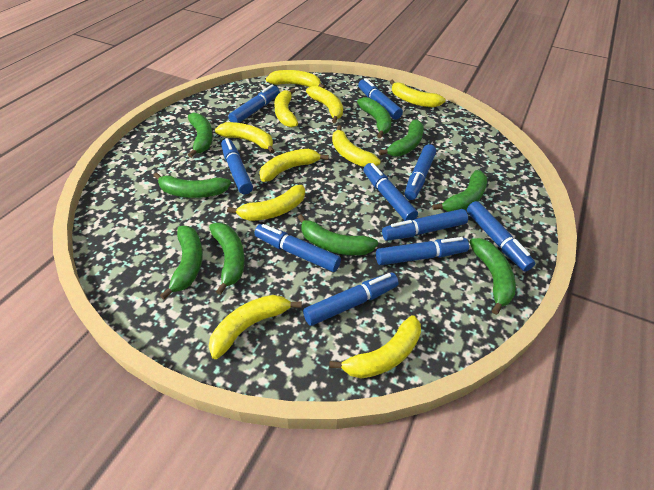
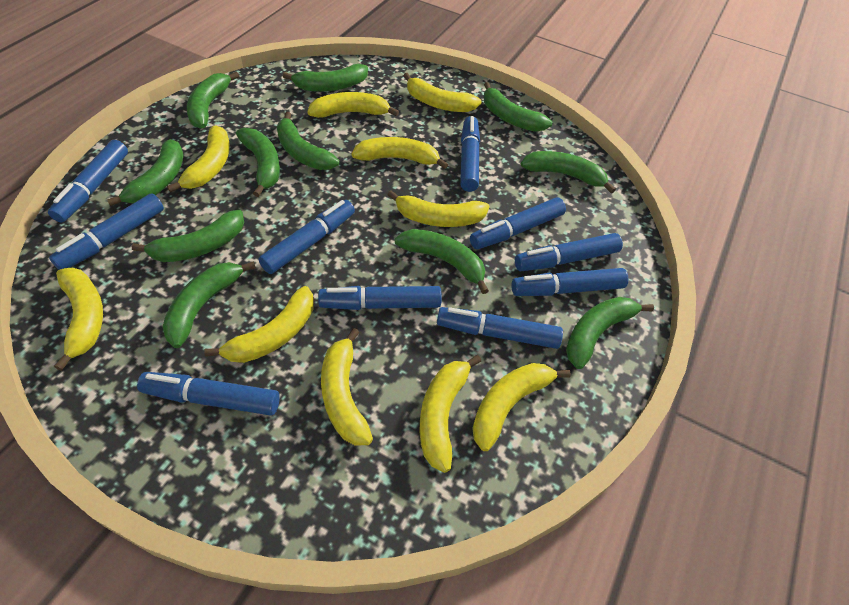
green banana: [153,173,231,198] [160,226,203,299] [188,113,213,158] [209,223,245,295] [297,214,378,255] [357,97,391,138] [379,119,424,156] [432,170,487,212] [469,238,516,315] = 9 -> [107,139,183,206] [132,210,244,262] [163,261,256,348] [187,71,239,129] [236,128,280,197] [277,112,339,170] [283,64,368,92] [395,229,489,294] [484,82,552,132] [521,151,616,193] [566,297,654,369] = 11

